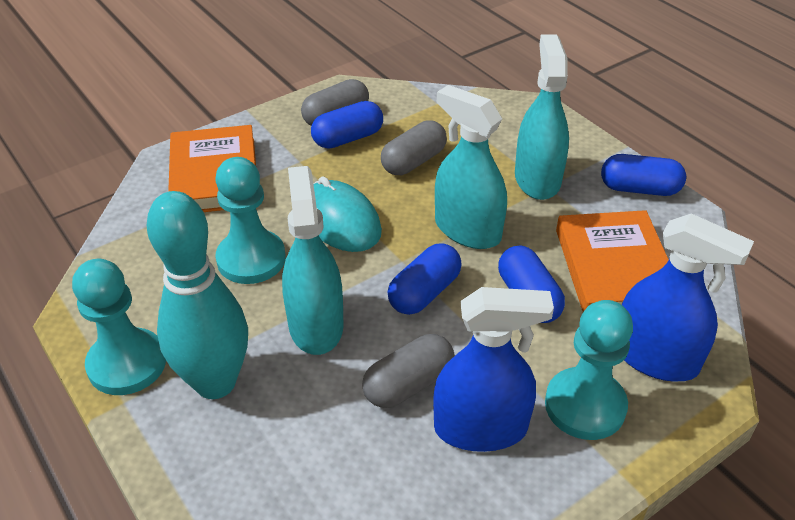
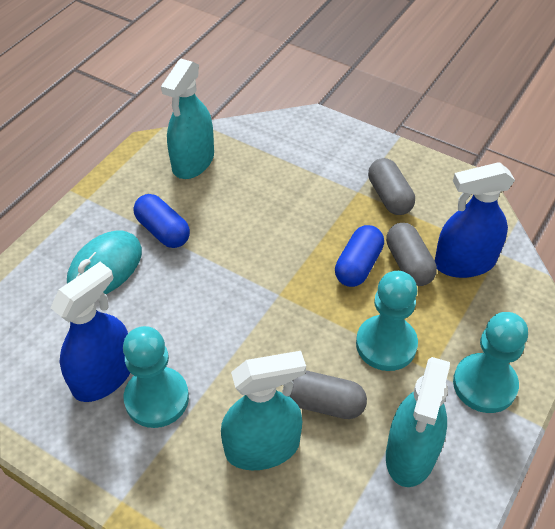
blue capsule: [311,101,383,149] [388,243,462,315] [498,246,565,323] [601,154,686,196] = 4 -> [133,194,190,248] [335,225,384,287] = 2
orange book: [168,125,256,212] [556,210,669,312] = 2 -> none = 0
turquoise bowling pin: [147,191,248,399] = 1 -> none = 0

